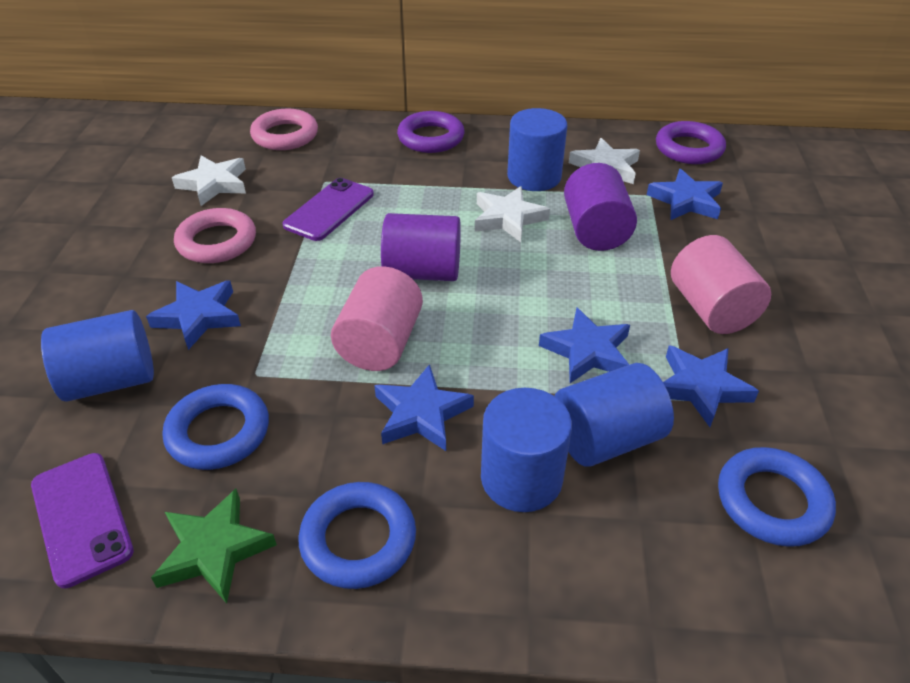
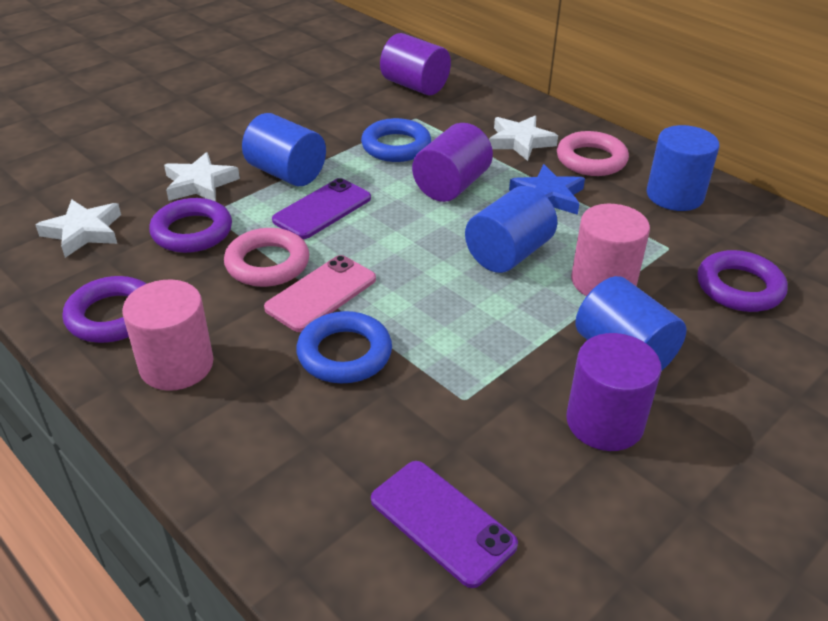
blue ring: [163,384,269,470] [299,482,416,589] [718,447,836,547] = 3 -> [296,311,392,383] [361,118,431,162] = 2
blue star: [146,280,241,350] [374,364,474,451] [539,308,630,383] [647,169,723,220] [663,345,759,427] = 5 -> [509,164,585,215] = 1
green star: [151,489,277,603] = 1 -> none = 0
pink phone: none = 0 -> [264,255,376,332] = 1
purple cylinder: [381,213,461,281] [564,163,637,251] = 2 -> [380,33,451,96] [412,123,493,202] [566,333,661,451] = 3
purple ring: [397,111,465,153] [656,121,726,164] = 2 -> [63,276,147,343] [149,198,232,253] [697,250,788,312] = 3

